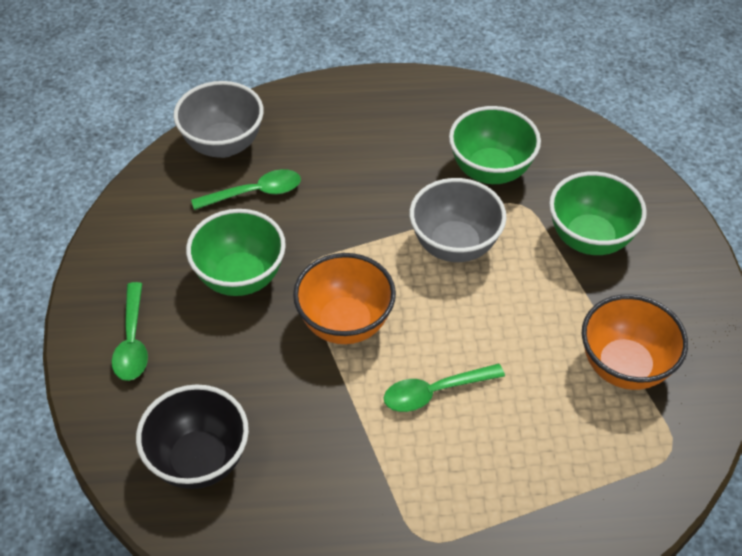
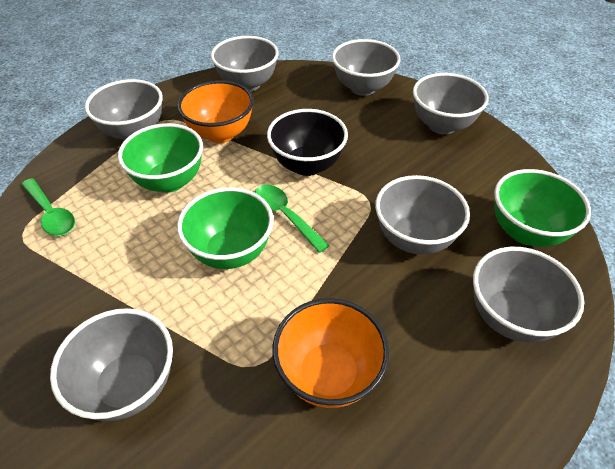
green spoon: [112,282,148,381] [191,169,301,210] [384,364,505,412] = 3 -> [21,178,75,236] [254,185,329,253] = 2
grey bowl: [174,81,264,158] [410,178,506,262] = 2 -> [50,308,173,421] [85,79,163,141] [211,36,279,92] [332,39,401,96] [375,175,470,255] [413,73,489,134] [473,247,584,342] = 7

